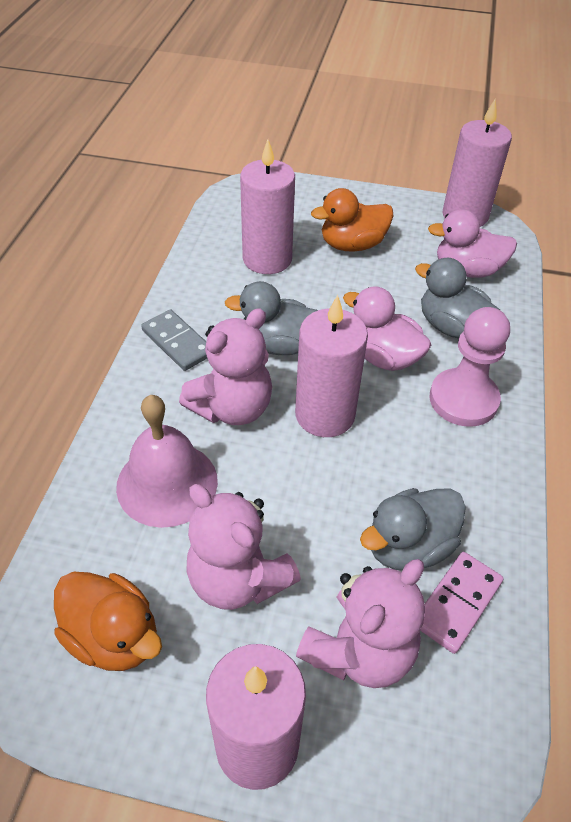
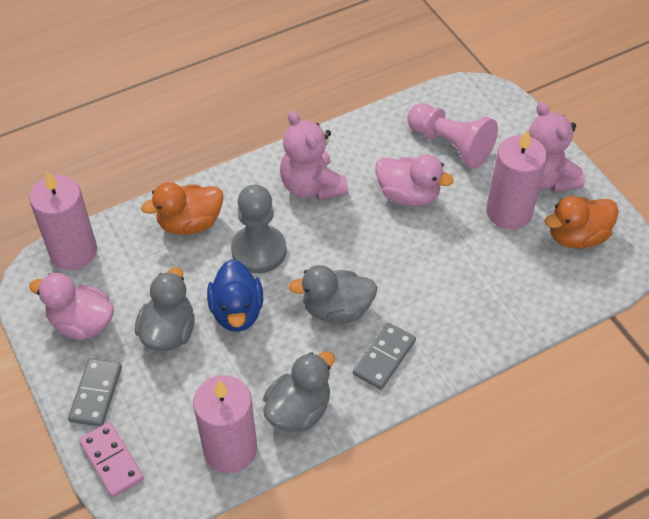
blue duck: none = 0 -> [207,259,263,332] = 1
grey domino: [141,309,207,371] = 1 -> [68,358,122,427] [353,323,416,390] = 2
grey pawn: none = 0 -> [231,185,287,273] = 1
pink bell: [116,395,218,528] = 1 -> none = 0
pink candle: [206,644,306,790] [240,139,295,274] [295,295,368,437] [443,99,512,227] = 4 -> [29,171,97,270] [193,375,257,473] [486,130,547,230] = 3
pink teddy bear: [179,308,272,425] [186,484,301,610] [296,559,425,688] = 3 -> [280,111,348,200] [529,102,585,192] = 2

